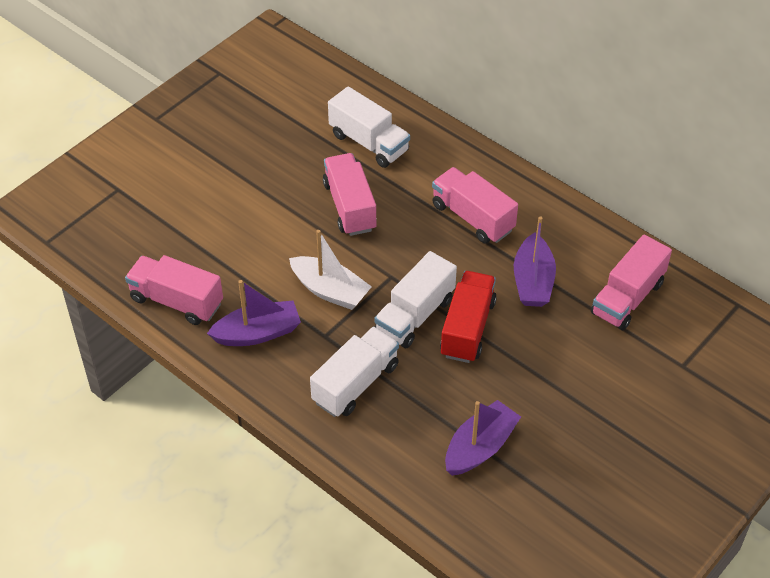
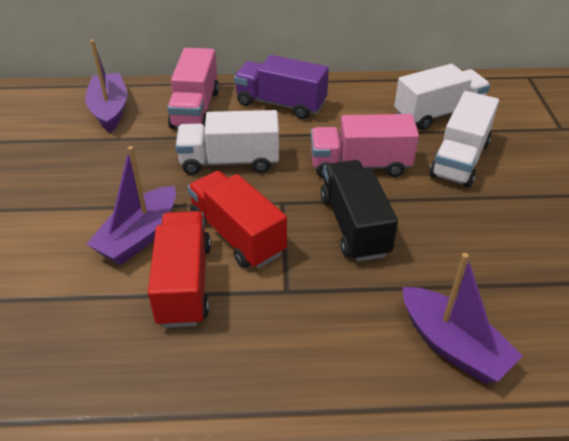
black truck: none = 0 -> [320,160,398,262] = 1
pink truck: [125,255,223,325] [323,153,377,236] [432,167,518,243] [591,234,672,330] = 4 -> [167,48,219,129] [311,114,419,178] = 2
purple truck: none = 0 -> [234,55,329,119] = 1
red truck: [440,271,497,363] = 1 -> [148,211,211,328] [187,171,287,268] = 2
white boat: [289,230,372,310] = 1 -> none = 0

